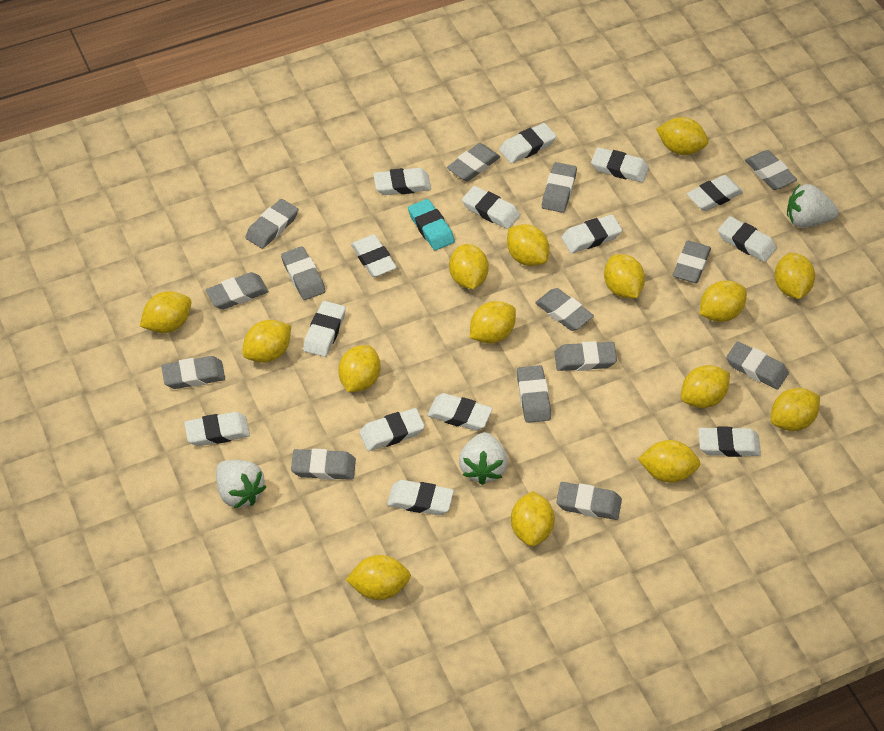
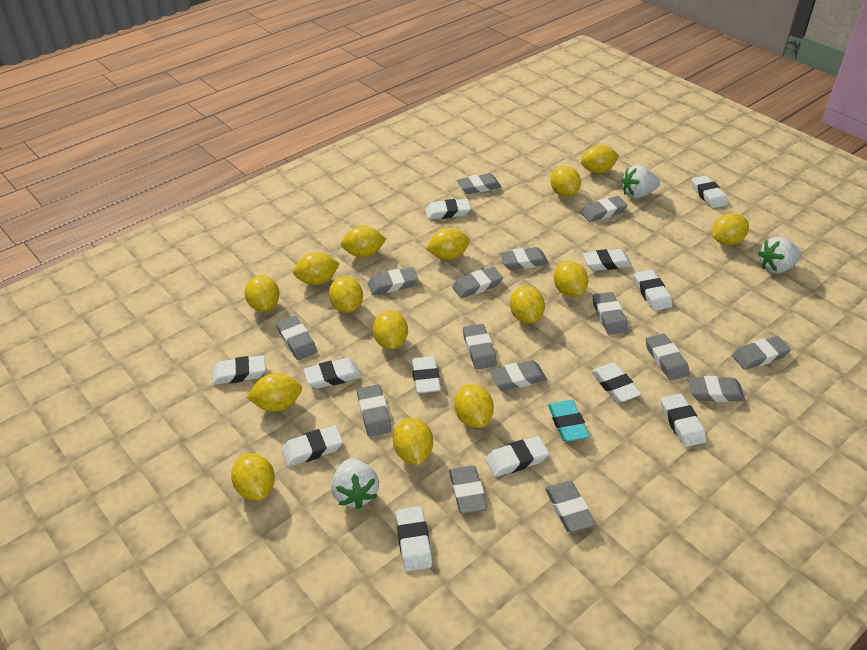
grey eraser: [161,356,225,389] [206,272,269,309] [245,199,298,249] [281,246,326,300] [291,449,356,480] [447,143,500,181] [517,365,551,423] [535,288,594,331] [542,162,577,213] [554,341,617,371] [556,482,622,520] [673,241,711,283] [726,341,789,390] [745,150,797,190] = 14 -> [276,316,317,360] [357,384,392,436] [368,267,418,295] [449,465,487,514] [452,267,503,298] [457,173,501,194] [463,324,497,370] [490,360,547,391] [500,247,549,270] [545,481,596,532] [580,196,628,222] [593,292,628,335] [646,333,690,381] [688,376,745,402] [732,336,791,370] = 15
white eraser: [184,412,250,446] [303,301,346,357] [351,235,397,277] [359,408,425,451] [373,168,431,195] [387,480,454,515] [427,393,493,431] [462,186,520,229] [499,123,556,164] [561,215,622,253] [591,147,649,183] [687,175,743,211] [698,427,761,457] [718,216,777,262] = 14 -> [212,355,266,385] [282,425,343,467] [304,358,361,389] [396,506,432,571] [411,356,441,394] [425,199,471,219] [486,436,549,477] [583,249,632,271] [592,363,641,403] [634,270,672,311] [661,394,706,447] [692,175,728,208] = 12

